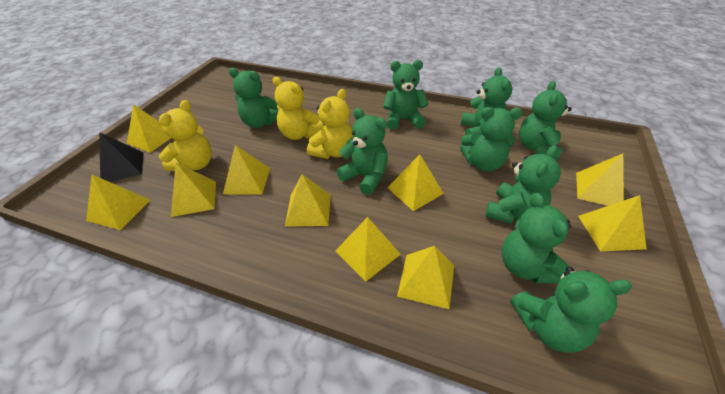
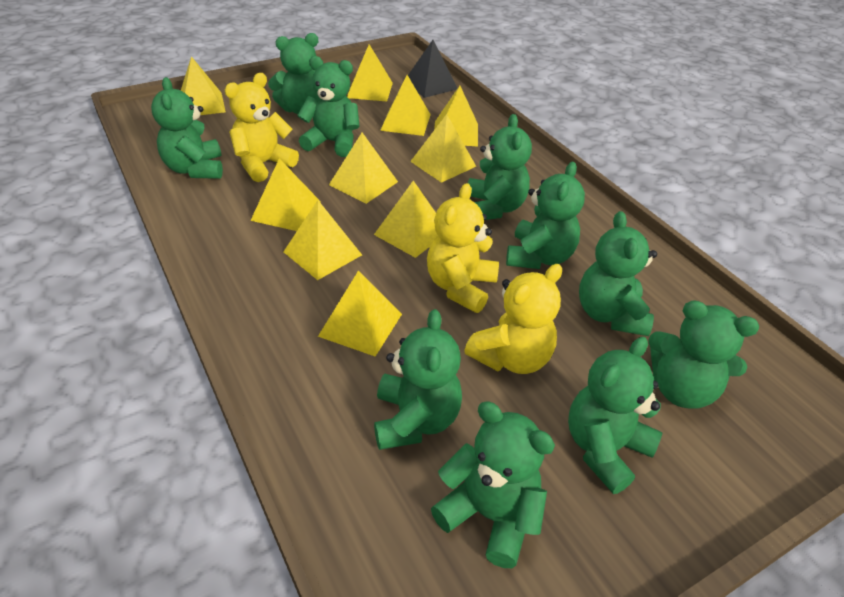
green teddy bear: [229,68,279,128] [336,108,388,195] [383,60,429,130] [460,107,522,172] [461,67,512,135] [485,145,561,224] [501,193,571,283] [510,267,632,353] [519,81,572,161] = 9 -> [151,77,223,179] [268,33,319,114] [297,56,360,157] [374,309,462,450] [431,401,555,568] [468,114,532,220] [506,162,585,269] [568,337,662,494] [579,211,657,336] [648,300,759,409] = 10

